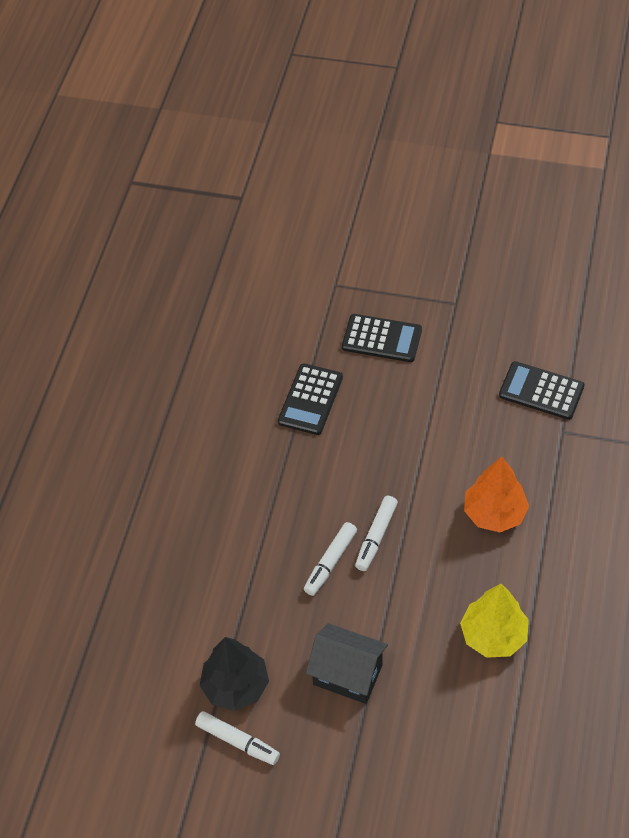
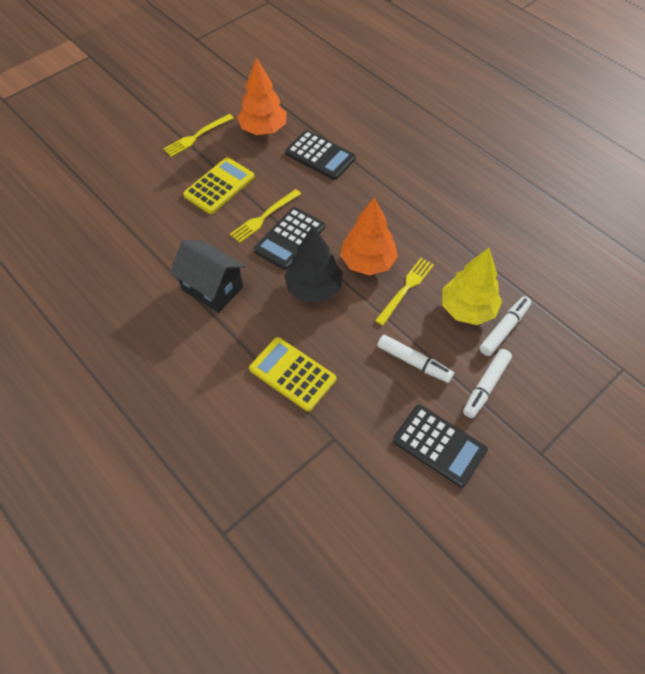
orange tree: [464,456,529,532] = 1 -> [237,58,286,135] [340,197,398,275] = 2
yellow calculator: none = 0 -> [183,157,254,214] [249,337,336,412] = 2
yellow fork: none = 0 -> [164,114,234,157] [230,189,301,243] [375,258,434,325] = 3

